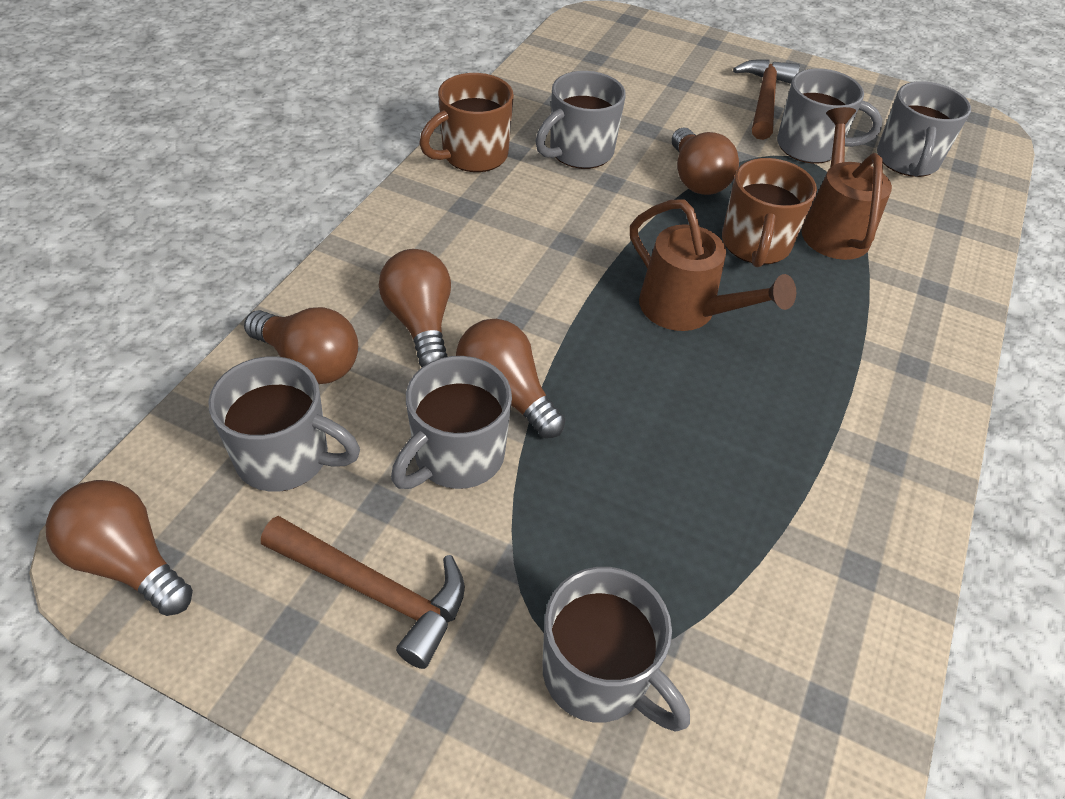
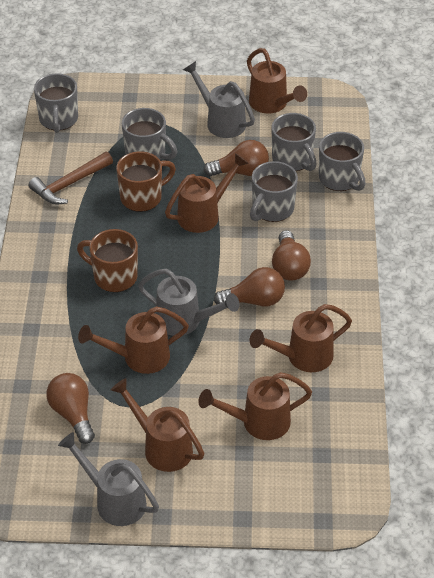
brown hammer: [261,516,465,669] [733,59,800,140] = 2 -> [28,152,113,204] = 1
brown light bulb: [46,480,193,616] [244,307,358,384] [379,249,451,367] [456,319,565,438] [672,128,739,195] = 5 -> [46,373,95,444] [203,140,269,177] [214,267,285,307] [272,230,311,281] = 4
brown watering can: [630,199,796,331] [801,107,892,260] = 2 -> [78,306,189,374] [111,378,204,472] [165,153,249,233] [199,372,312,440] [247,48,307,113] [250,304,352,372] = 6
grey mug: [208,356,360,492] [391,356,512,489] [535,71,626,169] [543,567,690,731] [777,68,882,164] [877,81,971,177] = 6 -> [34,73,78,133] [122,108,177,161] [250,161,298,222] [271,113,317,171] [319,132,366,191] = 5
grey watering can: none = 0 -> [58,432,159,526] [138,269,239,336] [183,61,255,138] = 3

